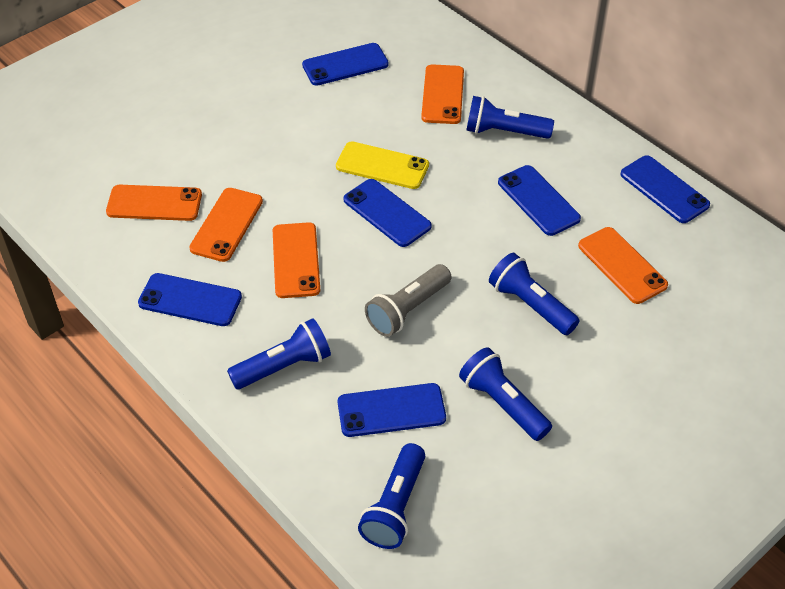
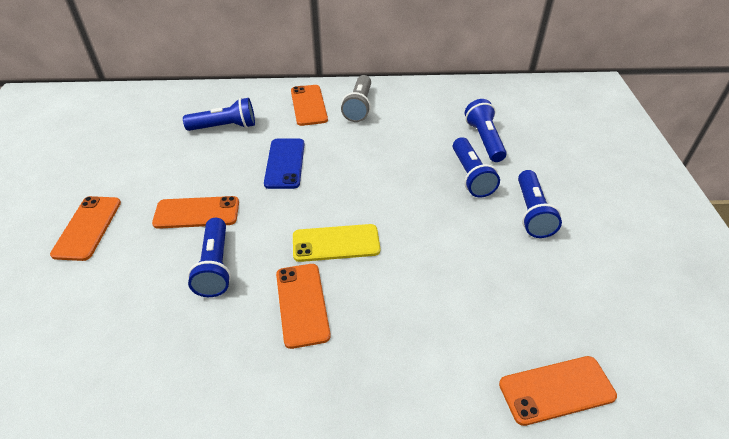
blue phone: [138,273,242,326] [302,43,389,86] [338,383,446,437] [343,179,432,247] [498,165,581,236] [620,155,710,223] = 6 -> [264,139,304,189] = 1

